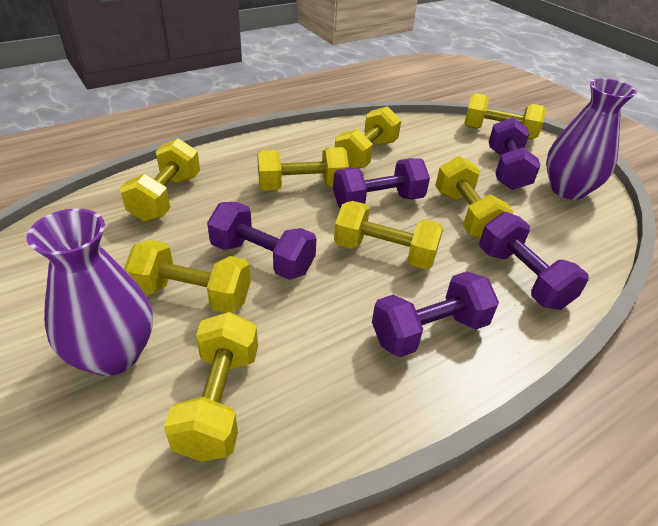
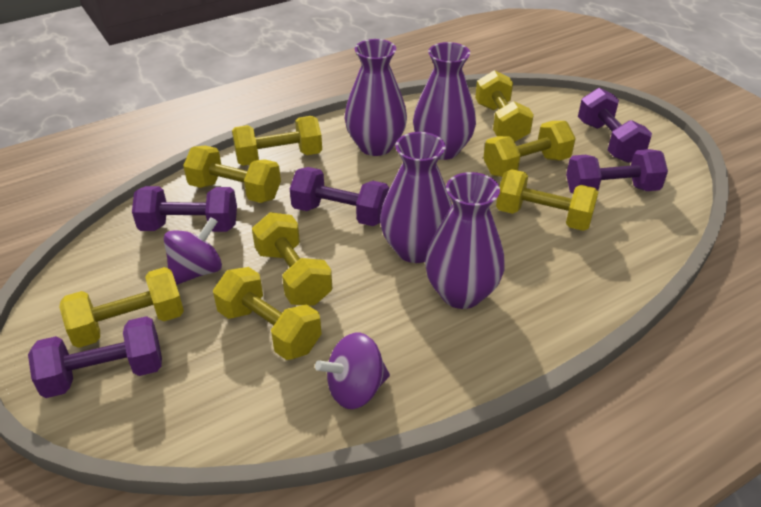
purple spinning top: none = 0 -> [164,217,222,285] [315,332,390,409] = 2
purple vase: [27,208,153,376] [546,78,637,200] = 2 -> [344,39,407,156] [380,132,452,263] [413,42,476,160] [425,172,505,309] = 4

